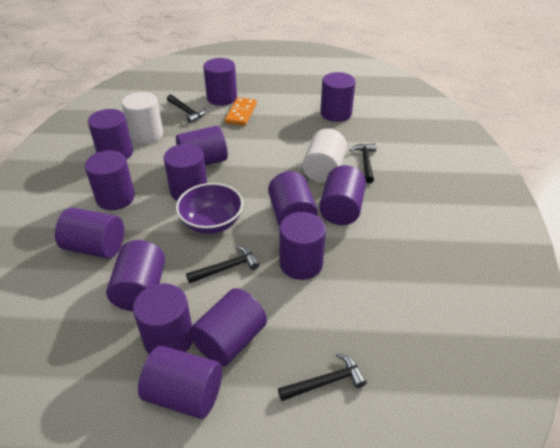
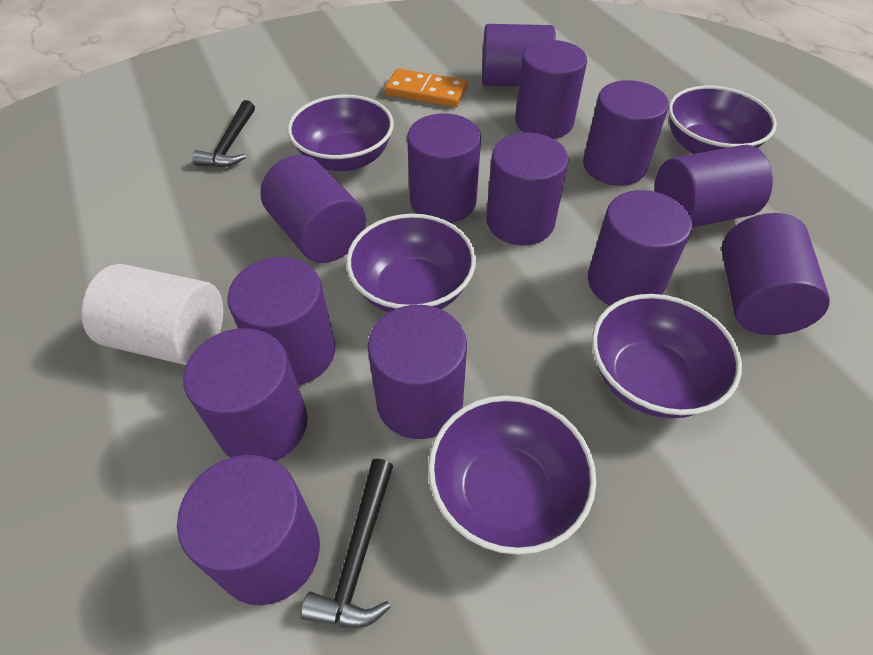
black hammer: [167,94,206,123] [186,246,260,284] [278,353,367,401] [349,143,376,183] = 4 -> [192,100,255,167] [301,459,393,628] = 2
purple bowl: [176,183,243,234] = 1 -> [288,95,394,171] [346,214,476,313] [428,396,596,555] [592,294,742,418] [668,86,777,154] = 5
purple cylinder: [55,208,124,259] [85,150,135,210] [88,109,133,160] [106,240,165,311] [133,283,193,354] [138,346,222,419] [164,144,207,201] [176,126,228,166] [190,288,267,366] [203,58,237,106] [268,171,318,226] [279,212,326,280] [319,165,366,225] [320,72,355,122] = 14 -> [177,455,320,606] [183,328,308,461] [227,257,336,385] [260,155,366,263] [367,305,467,439] [407,113,481,223] [482,24,556,87] [486,133,569,245] [515,40,587,139] [583,80,669,186] [588,190,692,306] [654,145,773,227] [721,213,830,335] = 13
white cylinder: [122,92,163,144] [302,129,347,183] = 2 -> [81,264,224,365] = 1

